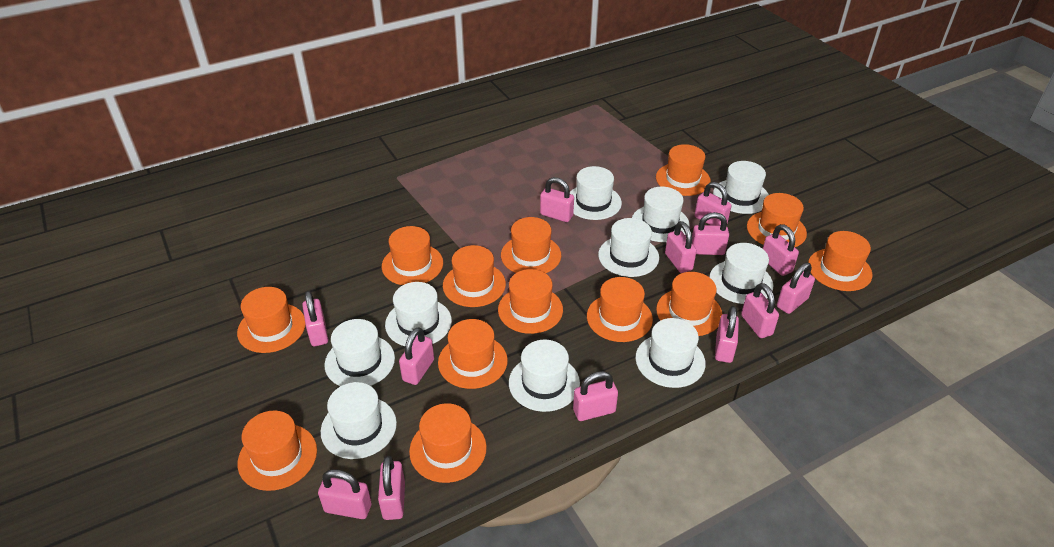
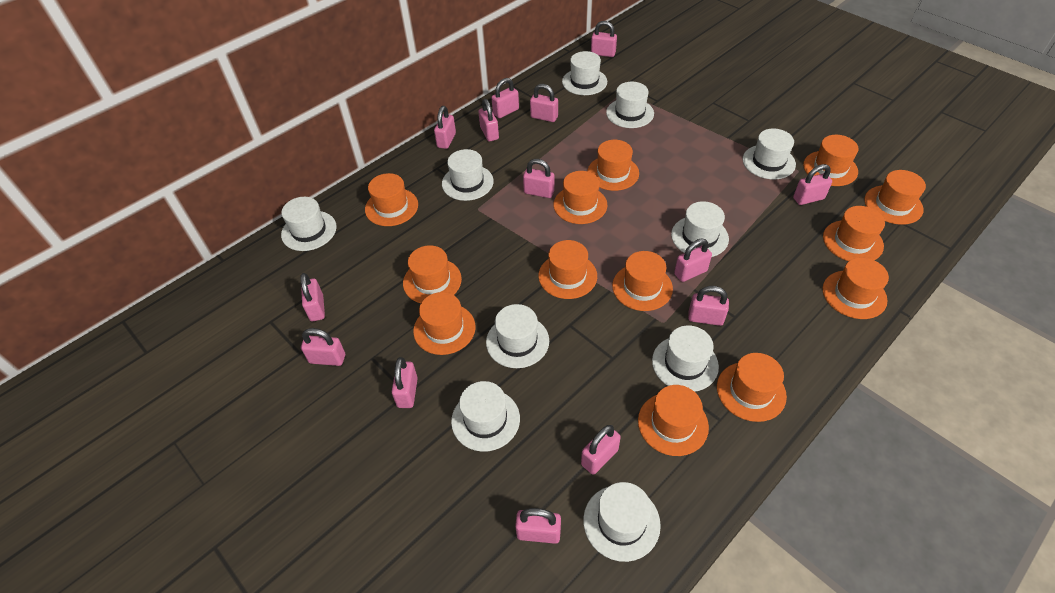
pink padlock: [302,291,328,346] [318,469,372,519] [378,455,405,520] [399,327,434,385] [540,177,574,222] [573,371,618,421] [665,221,697,273] [692,212,729,255] [695,182,731,226] [715,306,739,363] [741,283,779,338] [763,224,799,276] [777,263,815,314] = 13 -> [300,273,325,322] [301,328,345,366] [392,357,418,408] [434,106,456,149] [478,99,499,142] [492,78,519,118] [515,508,561,544] [523,159,554,198] [530,84,558,122] [581,425,621,475] [591,21,617,57] [674,239,712,282] [688,286,729,326] [793,164,832,205] = 14

